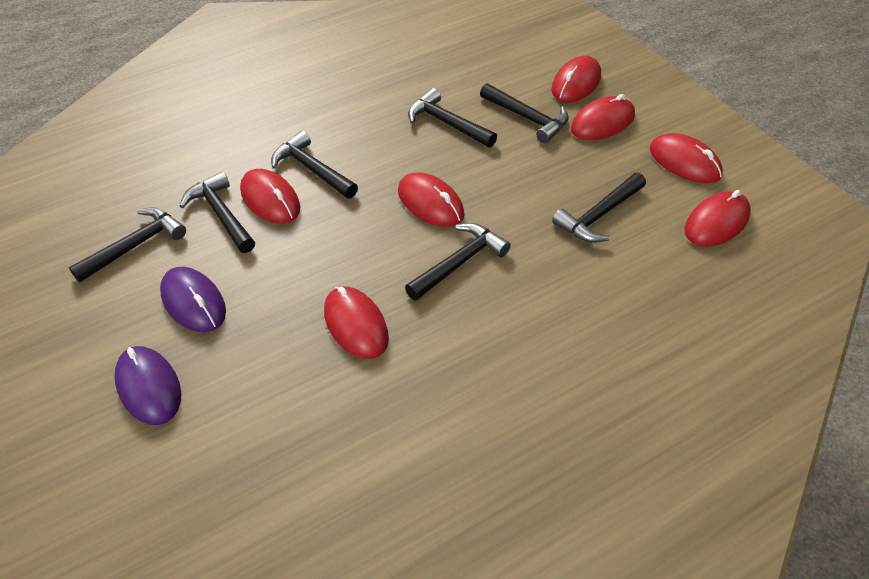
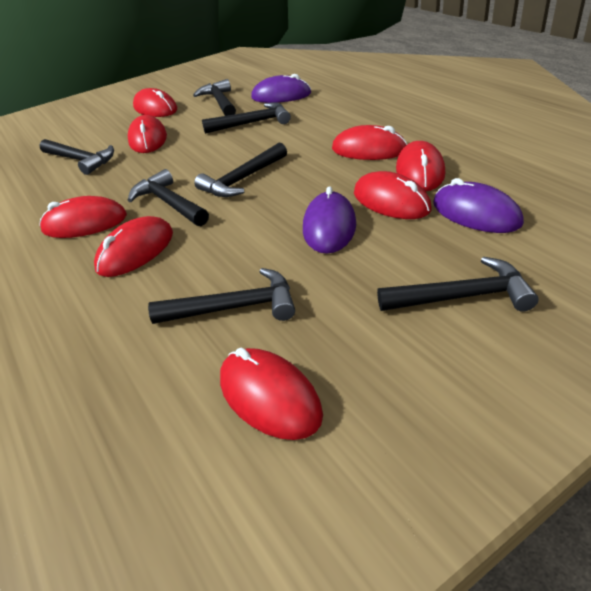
purple mouse: [114,346,181,425] [160,267,226,332] = 2 -> [251,74,311,103] [303,186,356,254] [433,178,524,233] = 3
red mouse: [240,169,300,224] [324,286,389,359] [398,172,465,227] [551,56,601,103] [571,94,635,140] [650,133,723,183] [685,190,751,247] = 7 -> [39,196,127,238] [94,216,173,277] [128,115,167,153] [133,88,177,117] [220,348,323,440] [332,125,407,160] [354,171,432,219] [396,141,445,191] = 8

